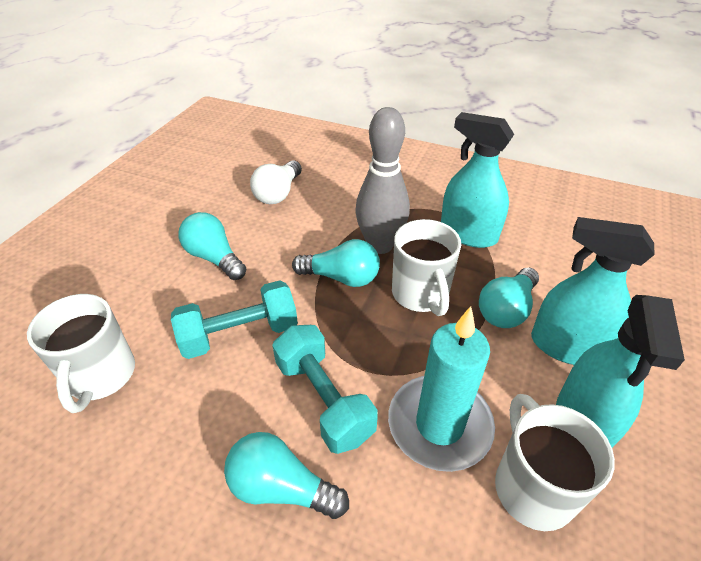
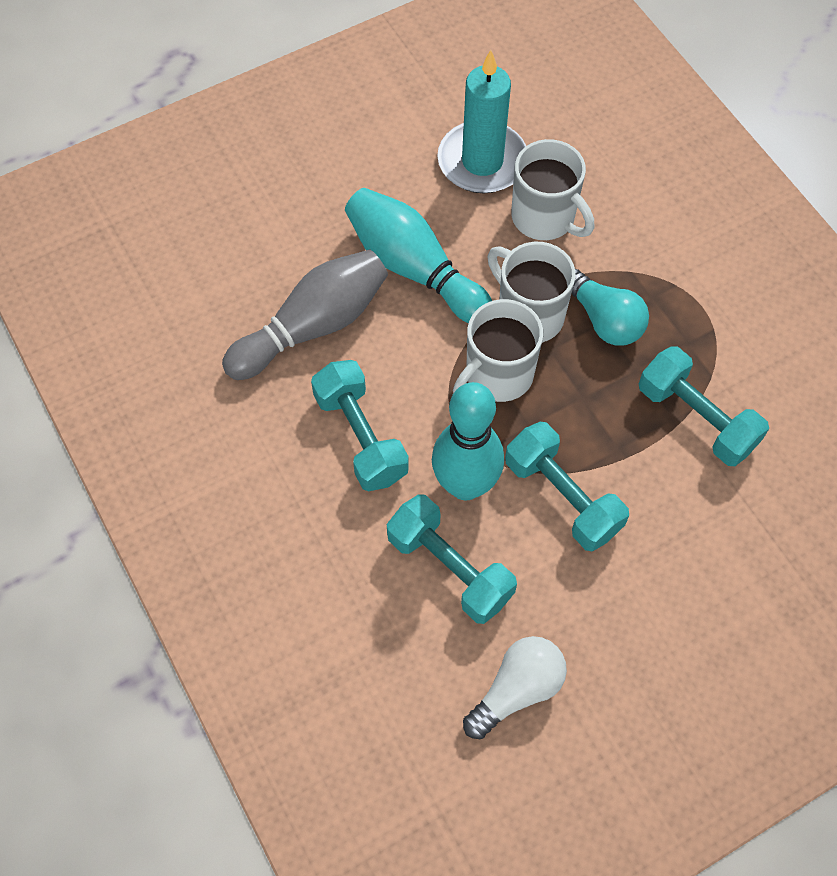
turquoise bowling pin: none = 0 -> [345,188,492,323] [432,382,504,501] = 2
turquoise dumbbell: [171,280,298,359] [272,325,378,454] = 2 -> [311,360,409,491] [387,494,517,624] [505,422,629,551] [639,346,769,466] = 4
turquoise light bulb: [179,212,246,280] [224,432,349,519] [292,239,380,287] [479,268,539,328] = 4 -> [571,269,649,346] = 1
turquoise spray bottle: [441,112,514,248] [531,217,655,365] [556,295,685,448] = 3 -> none = 0

